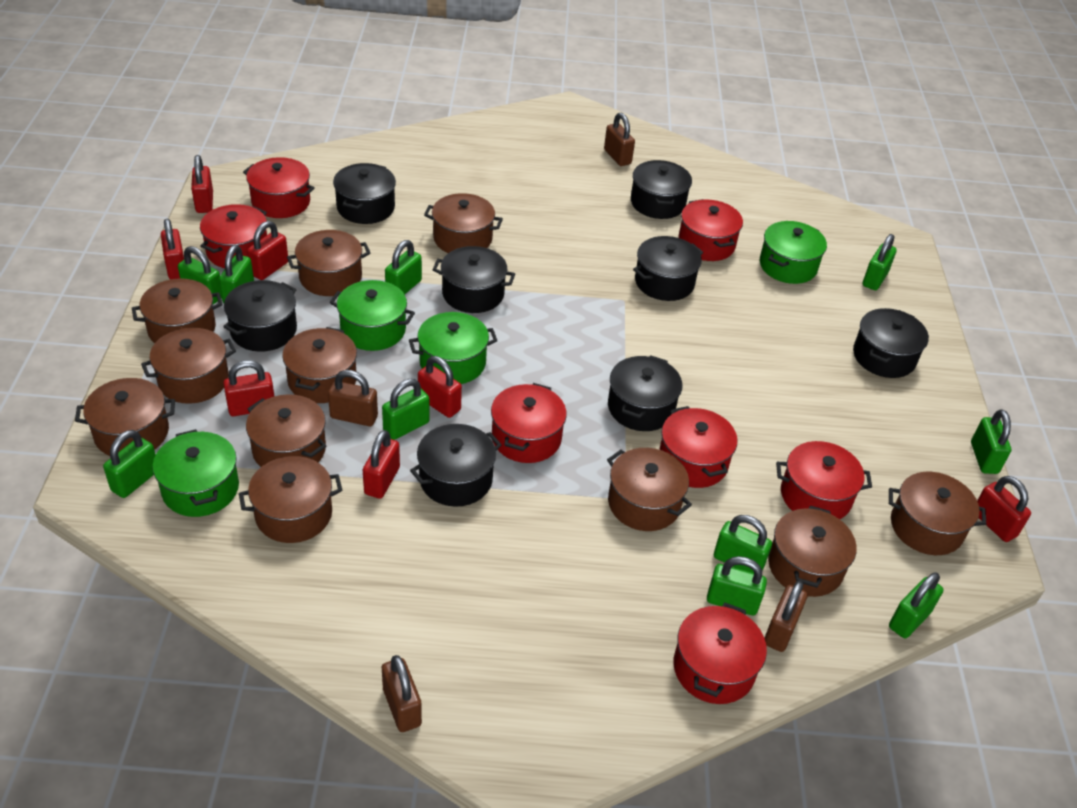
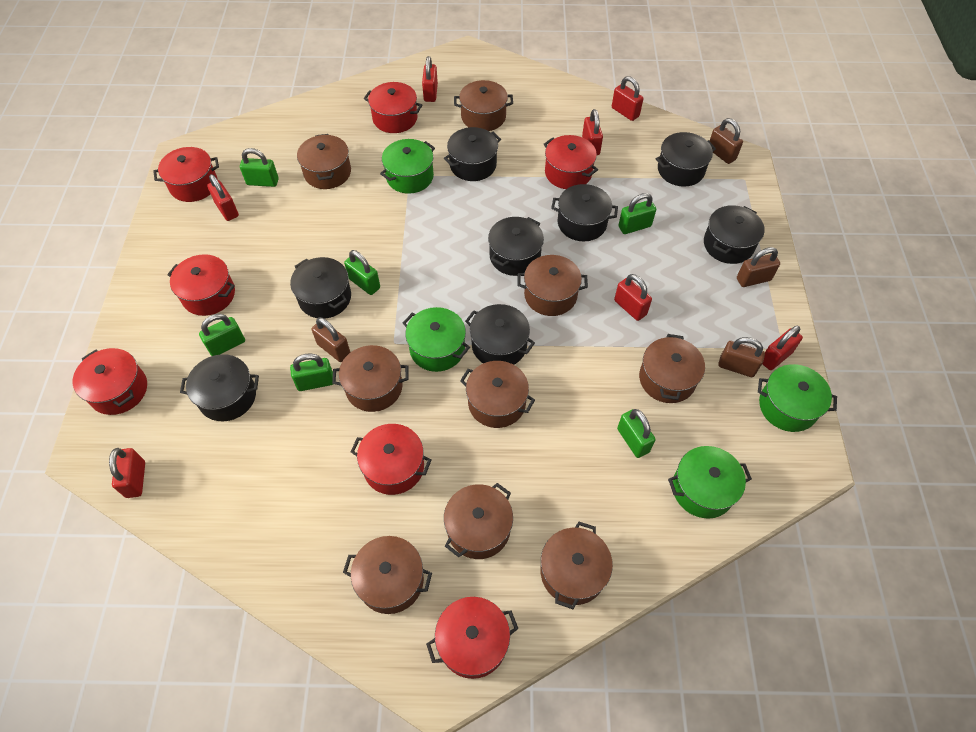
brown pot: [75,378,175,456] [132,279,223,343] [141,328,236,404] [239,456,342,543] [246,394,326,467] [282,327,357,403] [287,230,371,296] [424,193,503,253] [607,448,692,531] [768,506,857,597] [889,472,986,555] = 11 -> [297,134,351,189] [332,345,409,412] [343,536,432,614] [444,483,513,559] [454,80,513,131] [460,361,535,428] [517,255,588,316] [541,522,613,609] [639,334,705,403] = 9
green padlock: [103,430,156,498] [178,246,222,305] [219,245,254,303] [382,379,429,440] [385,240,422,294] [707,556,767,615] [714,515,772,573] [863,234,897,290] [889,572,944,638] [971,409,1011,474] = 10 -> [199,314,245,356] [240,148,279,187] [290,353,333,391] [344,250,380,295] [617,409,656,458] [619,193,656,234] = 6

